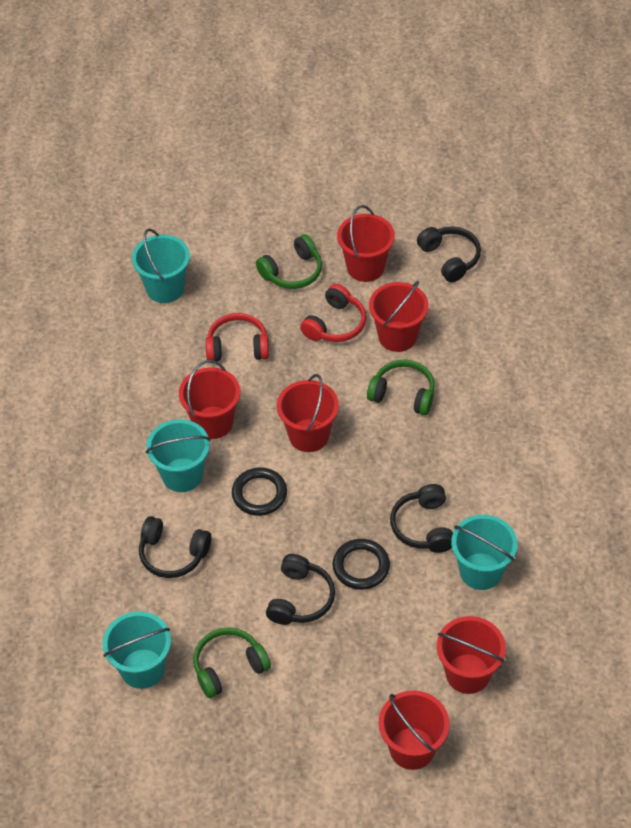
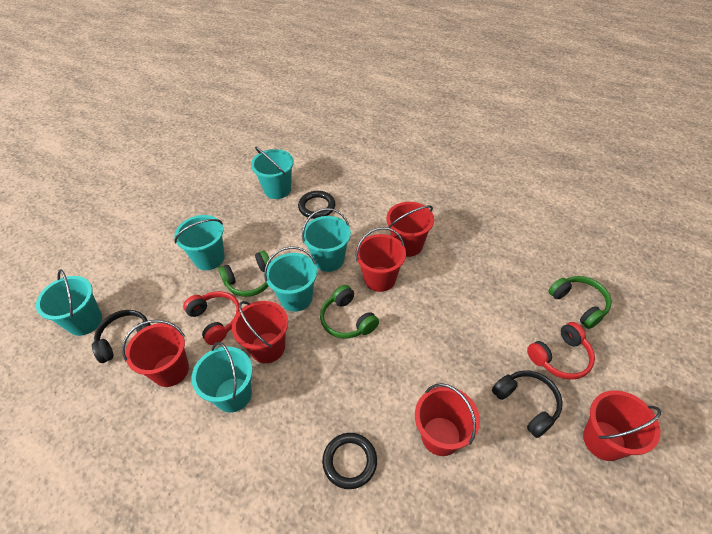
black headphones: [139,516,211,578] [266,554,335,625] [390,484,453,553] [417,226,481,282] = 4 -> [92,310,151,363] [492,370,563,438] = 2
turquoise bucket: [103,611,171,689] [132,229,190,303] [146,419,210,492] [451,515,518,590] = 4 -> [36,269,102,336] [174,215,225,270] [192,342,253,413] [251,147,294,199] [264,246,317,312] [302,208,351,272] = 6

